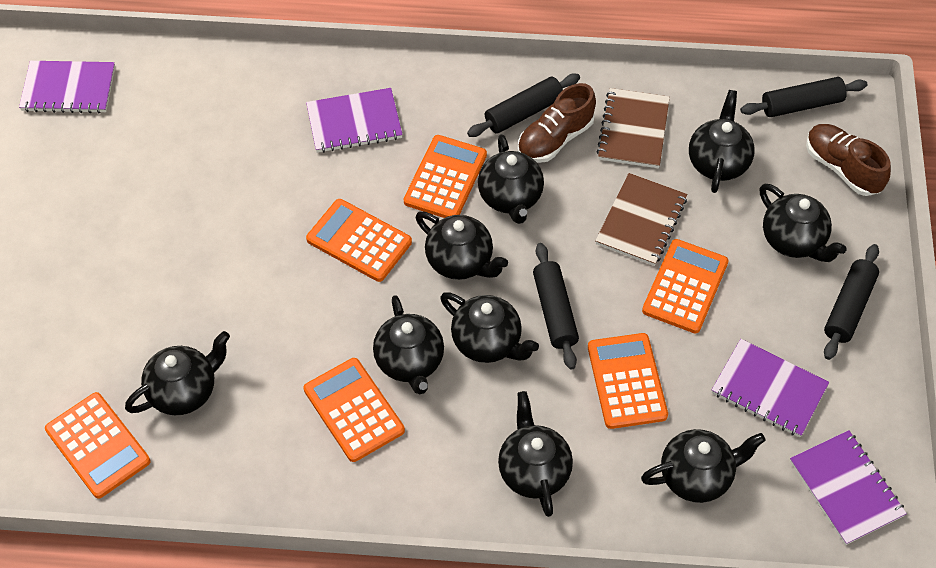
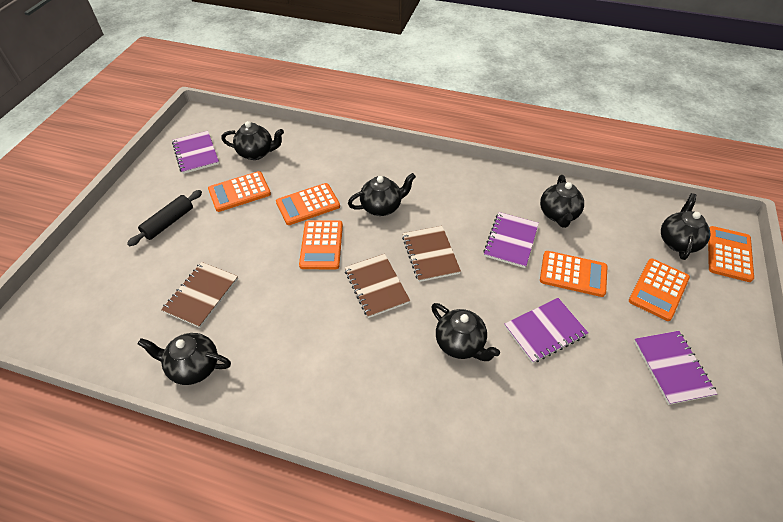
black rolling pin: [467,74,580,137] [533,243,579,370] [740,77,867,117] [824,244,879,360] = 4 -> [127,190,202,246] = 1
black teapot: [125,331,230,415] [373,295,444,394] [416,212,508,280] [440,292,539,363] [478,134,544,224] [498,391,573,517] [641,429,766,503] [689,90,755,193] [760,184,847,262] = 9 -> [138,333,231,385] [222,121,284,160] [348,173,416,216] [431,303,500,361] [540,175,584,228] [661,193,711,260] = 6
brown notebook: [595,173,687,266] [596,88,670,168] = 2 -> [161,262,238,328] [345,254,410,318] [402,226,461,282] = 3
brown shoe: [518,83,596,163] [806,124,891,196] = 2 -> none = 0

